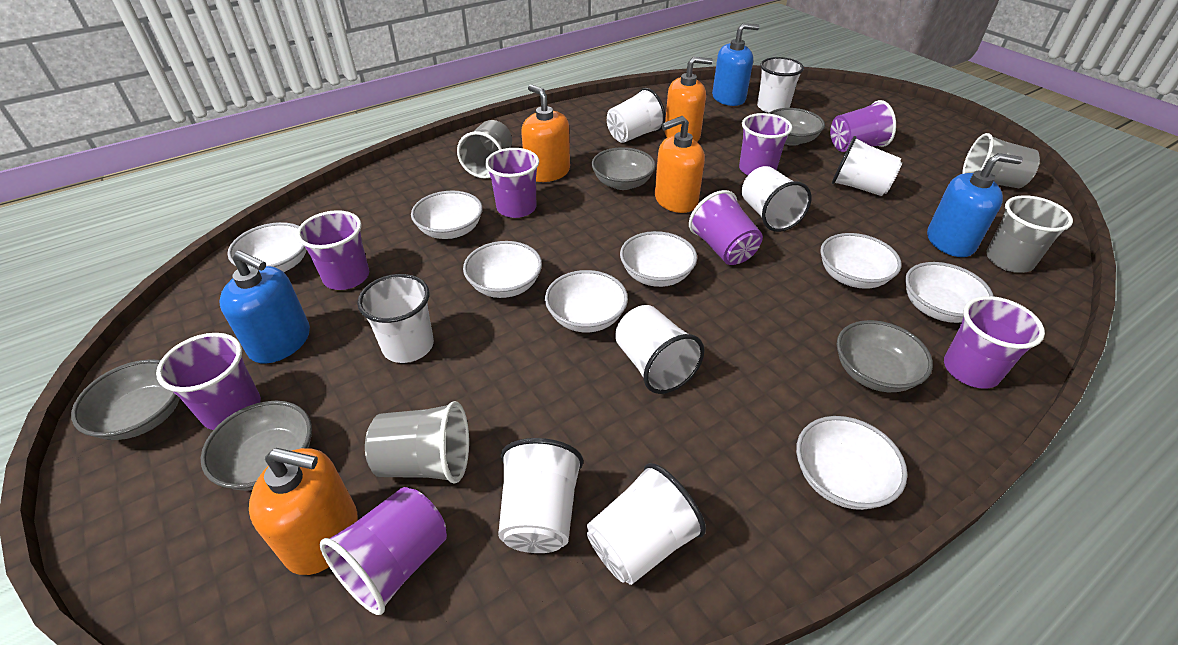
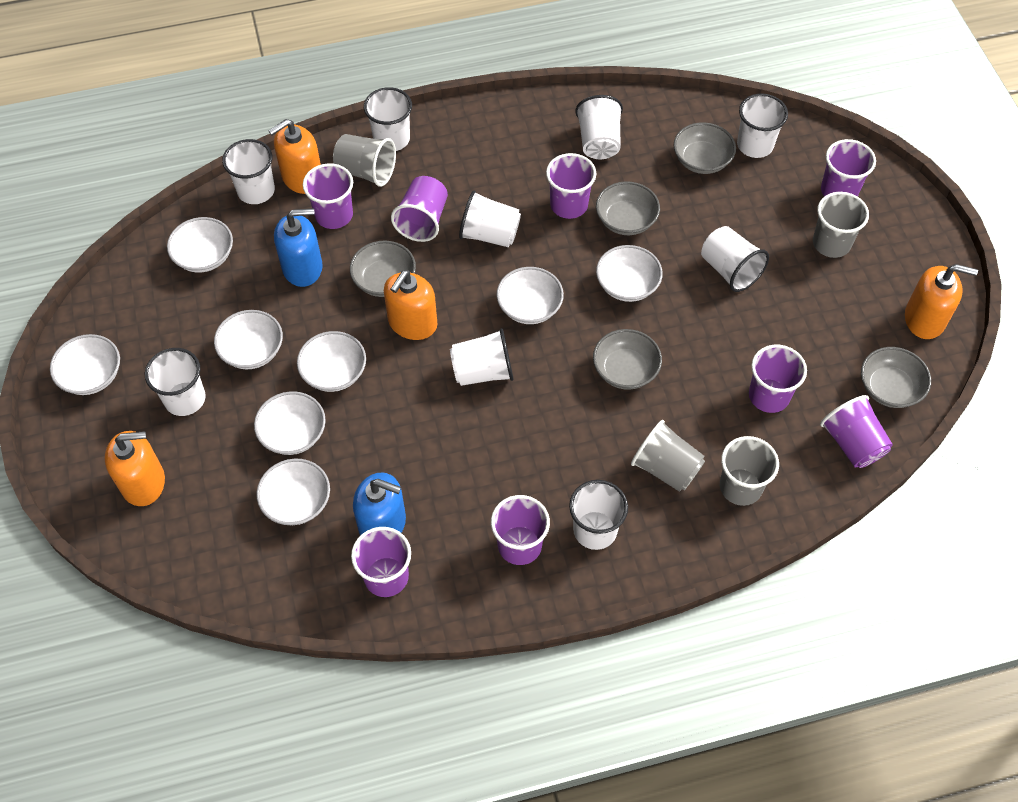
blue soap dispenser: [219,250,310,364] [712,23,760,106] [927,153,1023,257] = 3 -> [274,208,322,287] [353,473,406,536] = 2
white cup: [357,274,434,363] [498,438,583,553] [587,463,706,585] [607,88,666,143] [615,305,704,394] [742,166,812,232] [757,57,804,113] [832,136,902,196] = 8 -> [145,348,206,416] [222,139,275,204] [364,87,412,151] [450,328,514,386] [459,191,521,247] [569,480,628,550] [575,95,623,159] [701,226,769,292] [737,94,788,158] = 9

